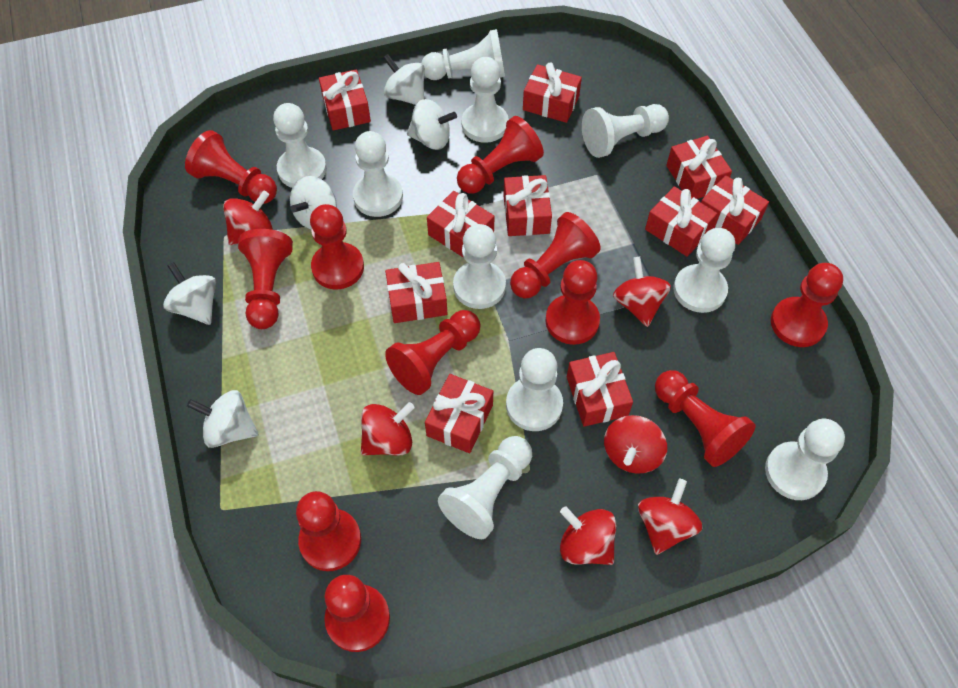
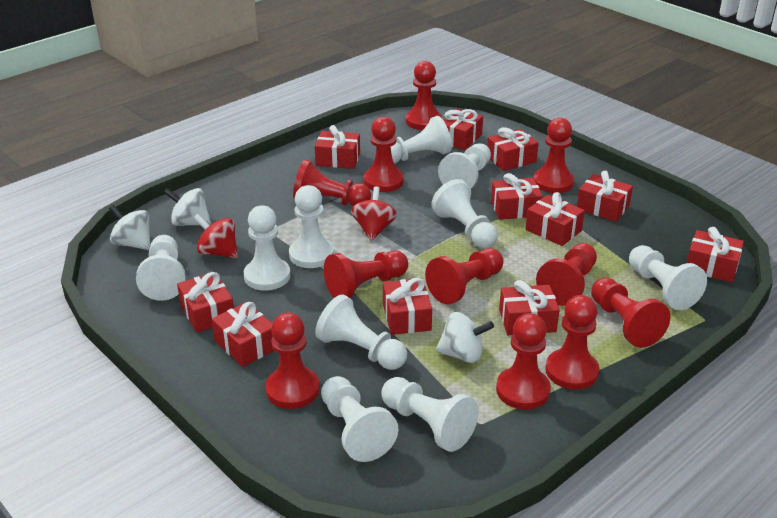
red gift: [319,70,371,131] [385,262,447,323] [425,374,493,453] [427,191,494,258] [503,175,552,236] [523,62,582,123] [567,352,633,427] [645,186,717,257] [666,136,732,199] [701,175,769,245] = 10 -> [177,272,234,333] [212,302,275,367] [315,125,360,169] [383,278,432,335] [443,109,483,150] [487,127,539,171] [491,173,543,220] [499,280,560,335] [525,192,585,246] [577,171,633,222] [687,227,744,282] = 11
red spinning top: [223,190,273,245] [361,402,415,456] [560,506,616,565] [604,415,667,474] [613,257,671,327] [638,478,702,555] = 6 -> [194,214,238,258] [351,186,397,241] = 2
white spinning top: [163,262,216,325] [187,390,258,448] [290,176,337,230] [383,54,425,105] [407,99,457,150] = 5 -> [109,205,150,250] [163,188,211,226] [436,312,494,363] = 3

